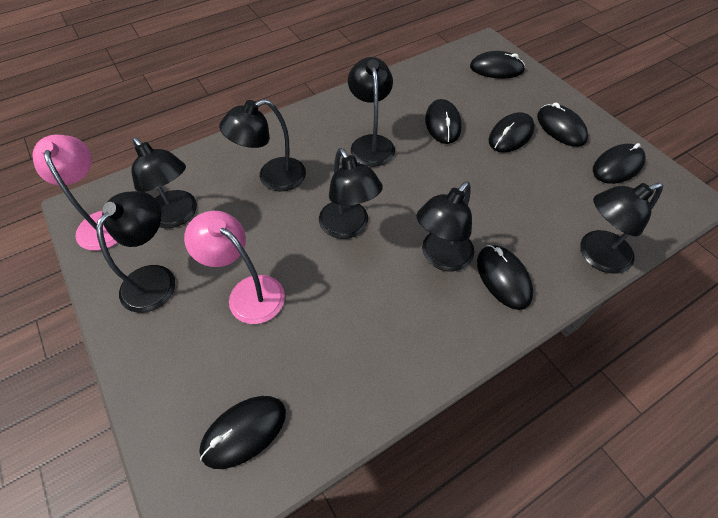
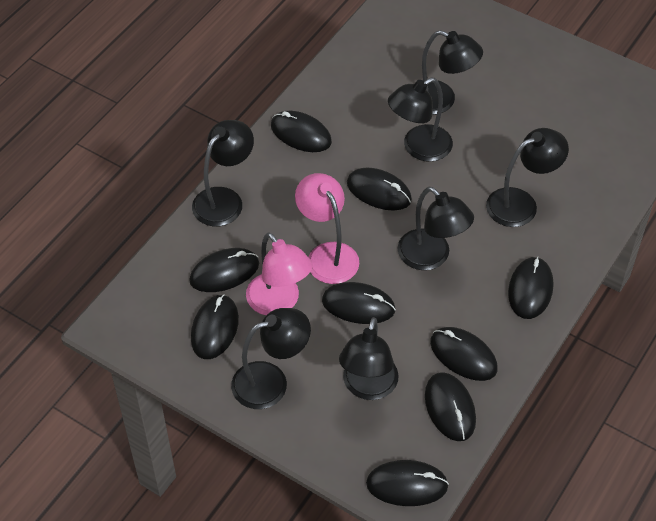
black mouse: [199,396,286,469] [425,99,462,144] [470,51,525,79] [477,245,533,310] [489,112,535,153] [537,103,588,147] [593,143,646,184] = 7 -> [189,248,259,292] [191,294,239,359] [271,111,332,152] [322,282,396,324] [347,167,412,211] [366,460,449,506] [425,372,476,441] [430,327,498,381] [508,256,553,319] = 9

